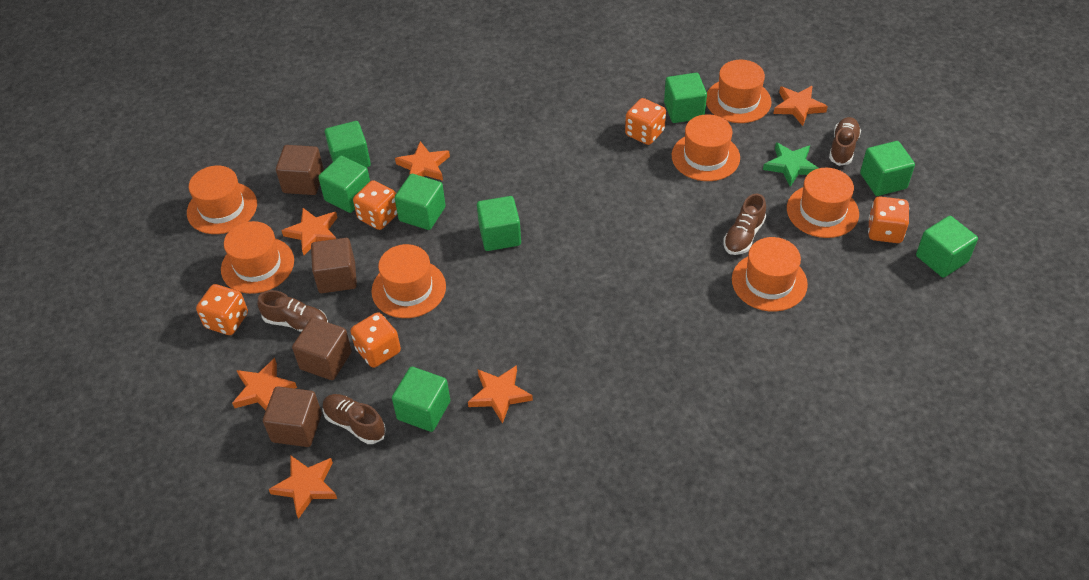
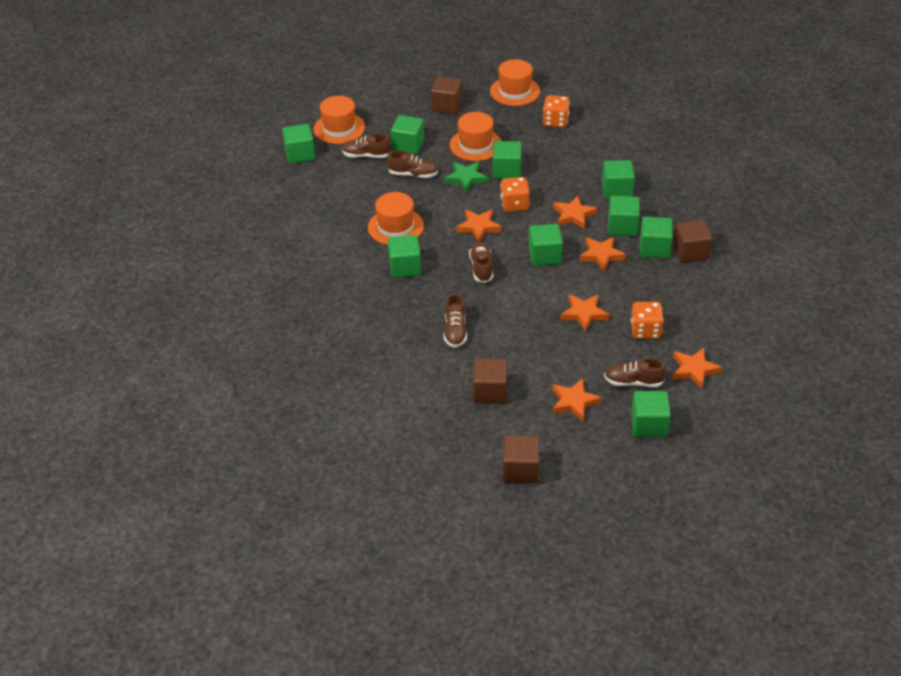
brown shoe: [257,290,328,332] [322,394,386,444] [723,194,766,255] [829,117,861,166] = 4 -> [342,134,391,158] [387,150,438,178] [444,293,467,348] [469,242,493,283] [604,358,666,387] = 5
green cube: [318,156,370,213] [325,121,371,168] [392,367,450,432] [395,174,446,230] [477,196,521,251] [664,73,707,123] [860,141,915,196] [916,216,978,278] = 8 -> [282,124,315,164] [388,235,421,278] [391,115,424,155] [493,141,522,179] [528,224,563,266] [602,160,635,199] [608,196,640,236] [631,391,671,437] [640,217,673,258] = 9
orange dice: [196,284,248,335] [350,312,401,368] [353,180,397,230] [625,98,666,145] [868,197,909,243] = 5 -> [500,177,530,212] [543,95,570,128] [630,302,664,339] = 3
orange hat: [187,166,257,234] [221,221,294,294] [371,244,446,318] [672,114,740,181] [706,60,771,123] [732,237,808,312] [787,168,859,238] = 7 -> [314,96,365,144] [368,192,424,245] [450,112,501,161] [490,59,540,106] = 4

